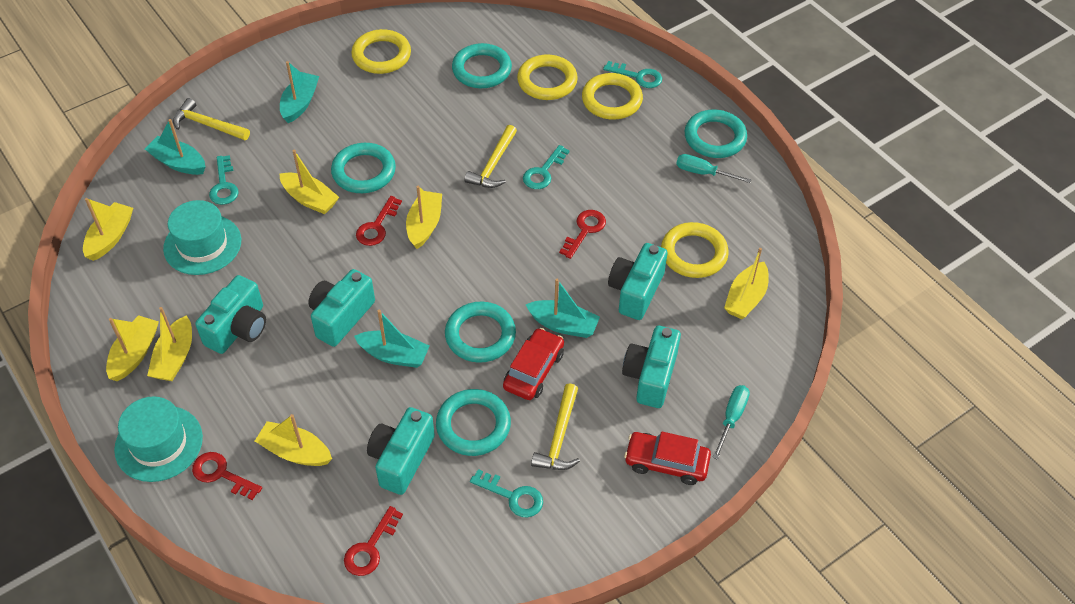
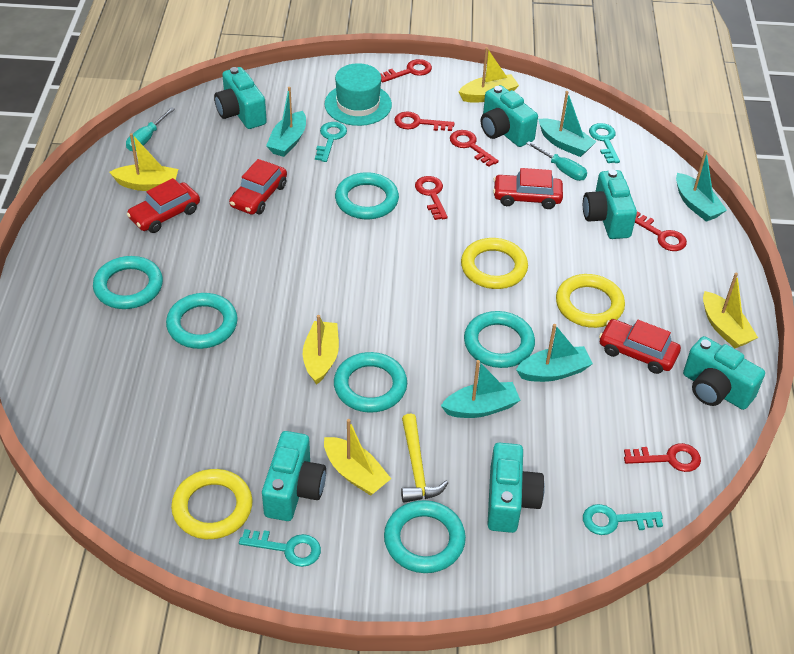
red car: [503,328,564,400] [624,432,711,485] = 2 -> [127,178,200,233] [229,159,287,215] [493,168,563,209] [599,319,681,374] = 4
red key: [192,452,262,500] [344,506,403,576] [356,196,402,246] [559,210,606,259] = 4 -> [380,59,432,83] [394,112,454,131] [415,176,448,220] [450,130,499,167] [624,443,701,472] [635,212,687,251] = 6
turquoise boat: [145,119,205,175] [280,61,319,123] [354,310,430,368] [526,279,600,338] = 4 -> [266,87,306,157] [441,360,520,418] [516,324,593,382] [538,91,597,157] [676,150,727,222] = 5
turquoise camera: [195,275,266,354] [308,269,375,347] [367,407,435,495] [608,243,668,320] [622,326,681,408] = 5 -> [214,67,267,129] [262,431,326,521] [481,85,538,147] [487,442,545,533] [583,170,637,239] [683,336,765,410] = 6
turquoise hat: [114,396,203,482] [163,200,241,275] = 2 -> [325,63,392,126] = 1
turquoise ring: [331,143,396,193] [436,389,511,456] [445,302,516,363] [452,43,512,88] [685,110,747,158] = 5 -> [93,256,163,309] [166,293,238,349] [334,352,407,413] [335,172,399,219] [384,500,466,573] [464,311,535,368] = 6
yellow boat: [83,198,133,261] [106,315,159,381] [147,307,192,381] [255,414,332,466] [280,150,339,214] [406,186,442,249] [724,248,769,319] = 7 -> [109,133,178,191] [303,315,339,385] [324,419,391,496] [459,47,519,102] [703,273,758,348] = 5
yellow hammer: [173,98,250,140] [464,125,517,188] [531,383,580,470] = 3 -> [401,413,448,503] = 1
yellow ring: [351,29,411,74] [517,55,578,100] [582,73,643,120] [661,222,729,278] = 4 -> [171,469,253,539] [461,238,528,289] [556,274,625,328] = 3

